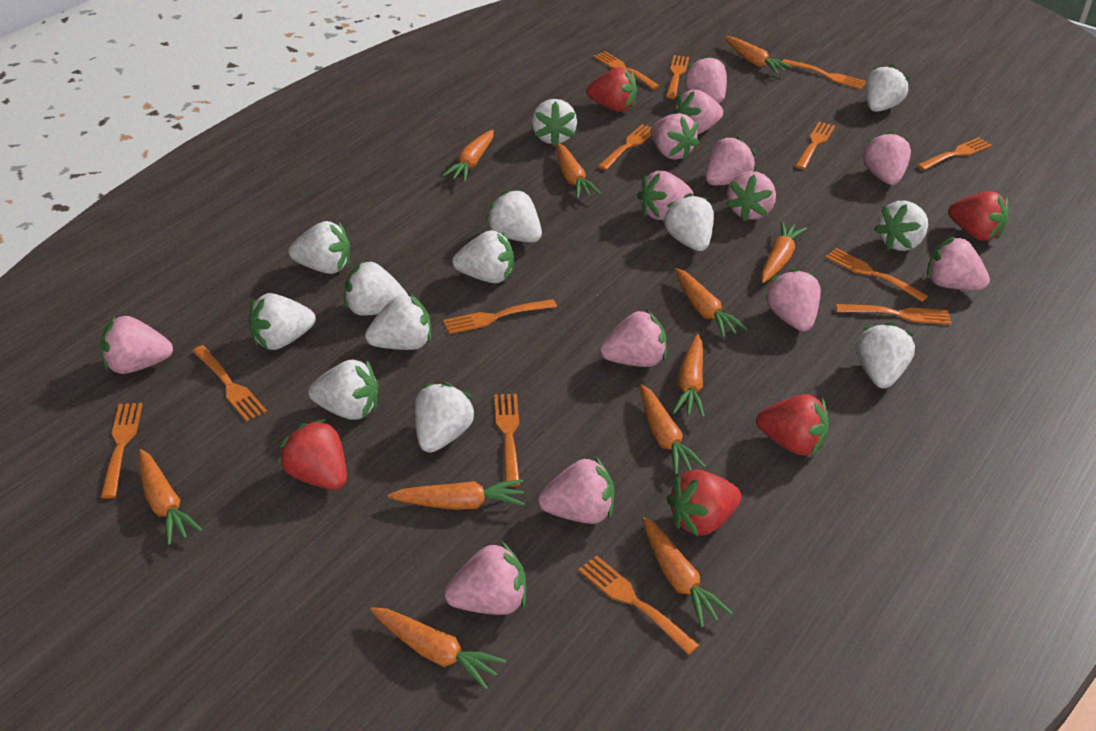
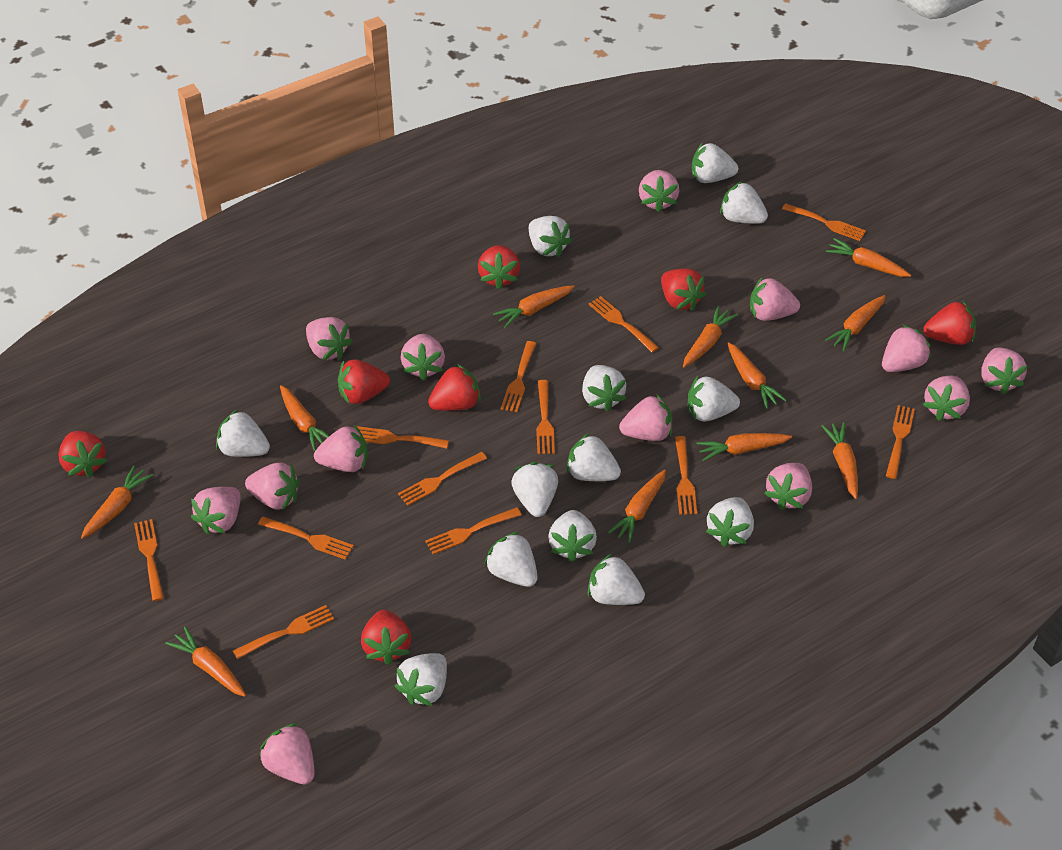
orange fork: [101,403,143,499] [192,345,267,421] [443,299,557,334] [494,394,520,487] [578,555,699,655] [593,51,659,89] [598,124,651,170] [666,55,689,99] [782,59,866,89] [795,122,835,169] [825,248,928,302] [836,304,952,325] [917,137,992,170] = 13 -> [134,519,164,601] [233,605,334,659] [258,516,354,560] [357,426,449,449] [398,452,487,506] [425,507,521,555] [501,341,537,412] [536,380,555,454] [589,296,659,352] [675,436,697,515] [782,203,866,241] [886,405,915,479] = 12
red strawberry: [279,419,347,490] [587,67,637,112] [667,470,741,537] [756,394,829,456] [948,191,1009,241] = 5 -> [58,431,107,477] [338,360,390,404] [361,609,411,665] [428,364,481,411] [478,245,520,289] [661,269,706,311] [924,300,976,345] = 7

